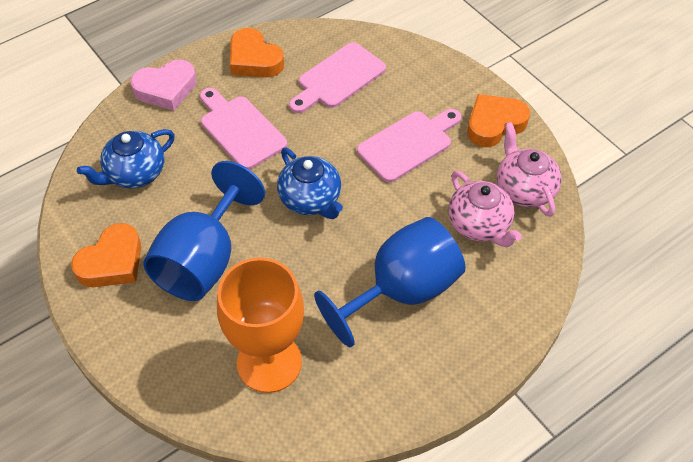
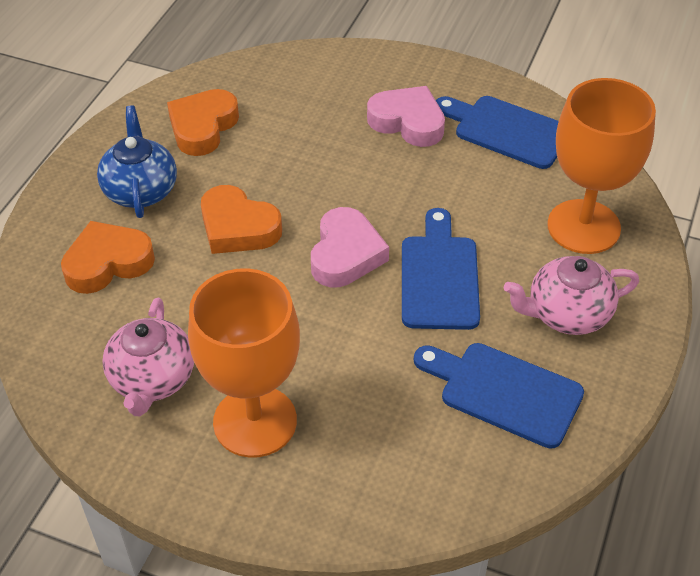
blue cutting board: none = 0 -> [402,208,480,330] [414,343,584,449] [436,96,559,169] = 3
blue goblet: [143,161,265,301] [314,217,466,347] = 2 -> none = 0
blue teapot: [77,129,175,188] [277,148,343,219] = 2 -> [97,105,177,218] = 1
orange goblet: [217,258,304,393] = 1 -> [188,268,300,458] [547,78,656,254] = 2
pink cutting board: [200,88,287,170] [289,42,386,113] [357,109,461,182] = 3 -> none = 0
pink heart: [130,59,197,111] = 1 -> [311,207,389,287] [367,86,445,147] = 2

